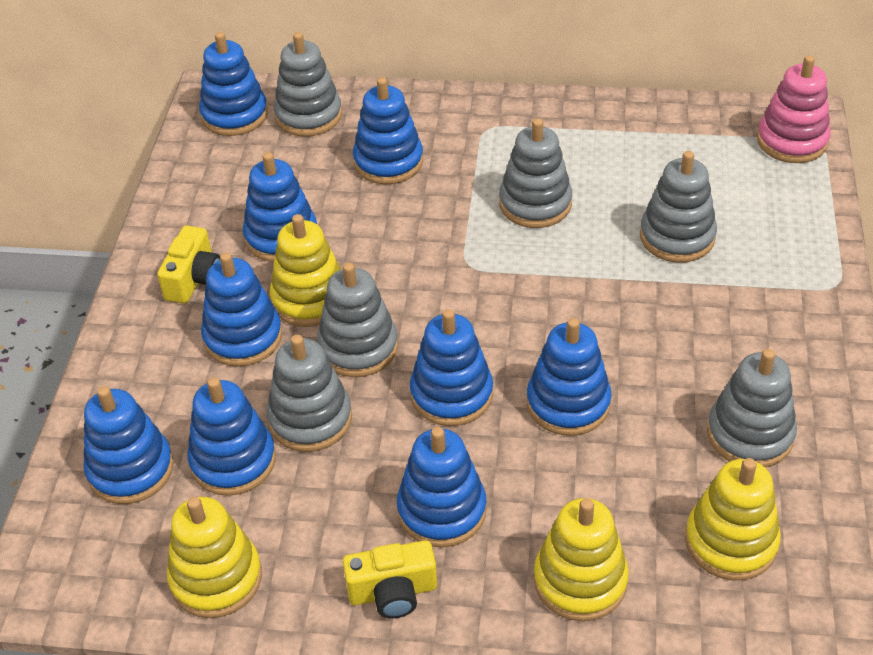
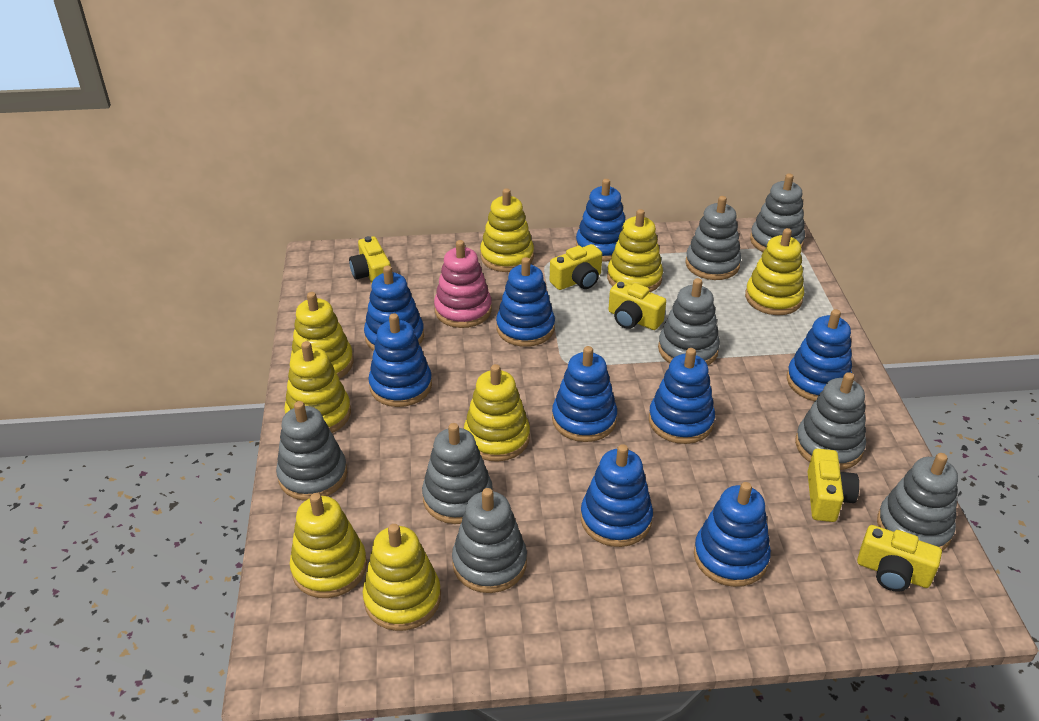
grey stacking toy: [267,335,352,452] [274,32,342,137] [317,262,398,377] [499,118,572,228] [640,151,717,263] [707,349,797,467] = 6 -> [276,401,347,501] [422,423,493,524] [452,488,527,593] [658,278,720,365] [685,196,741,280] [750,174,805,252] [795,372,866,470] [877,453,958,551] = 8
yellow camera: [157,226,220,303] [343,540,437,619] = 2 -> [349,236,391,283] [550,244,602,290] [608,281,666,330] [807,449,859,522] [857,525,942,592] = 5
yellow stacking toy: [167,497,262,618] [270,214,341,327] [534,498,629,621] [685,458,781,580] = 4 -> [284,341,351,433] [290,493,367,598] [291,292,353,379] [363,524,441,631] [464,364,530,462] [480,188,534,272] [607,209,663,292] [745,228,804,315] = 8

